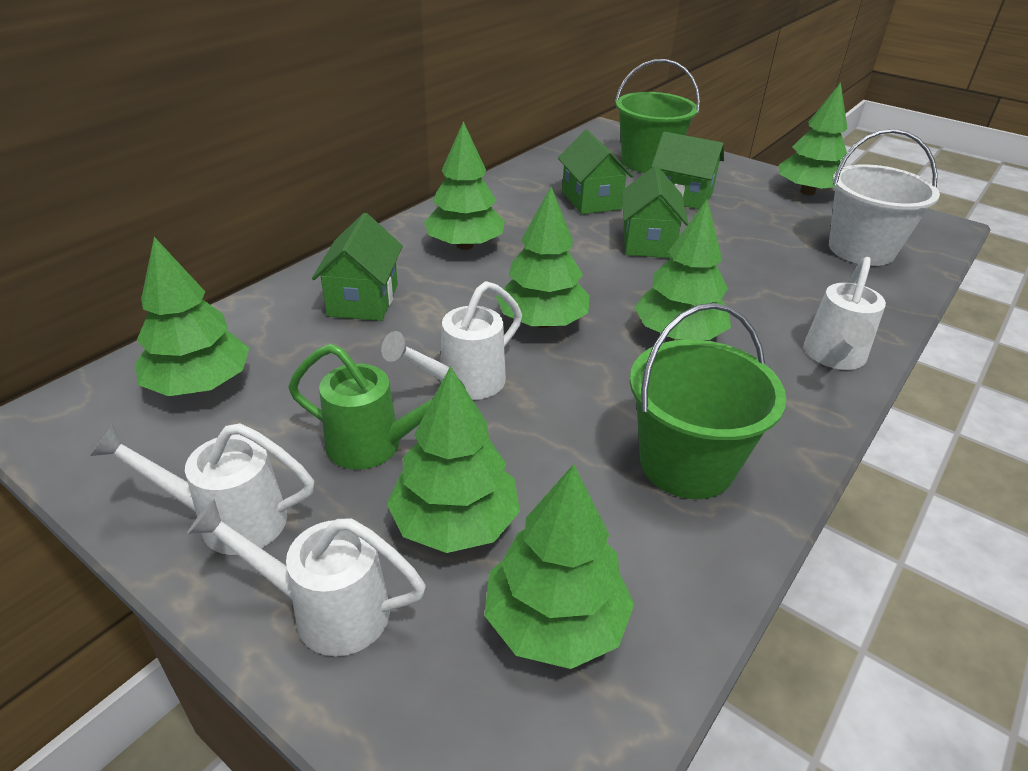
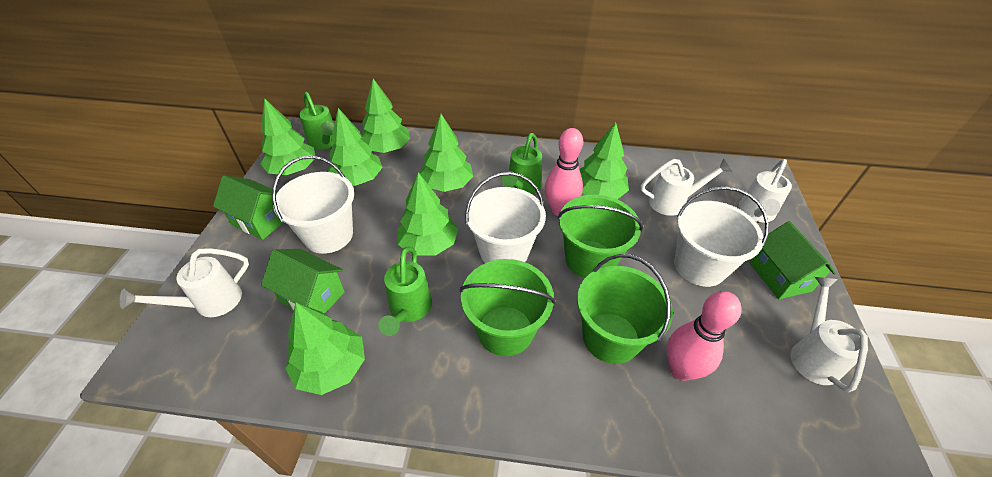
green bucket: [615,59,700,173] [630,303,787,499] = 2 -> [460,259,556,356] [558,194,643,278] [577,254,673,364] = 3
green house: [312,213,403,321] [558,130,633,214] [622,166,689,258] [651,132,724,209] = 4 -> [213,175,283,240] [261,249,345,314] [749,221,836,299] = 3
green watering can: [288,344,466,470] = 1 -> [299,92,334,150] [378,247,432,336] [502,133,542,194] = 3
pink bowling pin: none = 0 -> [545,128,583,216] [666,291,742,381] = 2
white bucket: [829,129,940,266] = 1 -> [272,156,354,254] [465,172,546,263] [674,186,769,287] = 3

